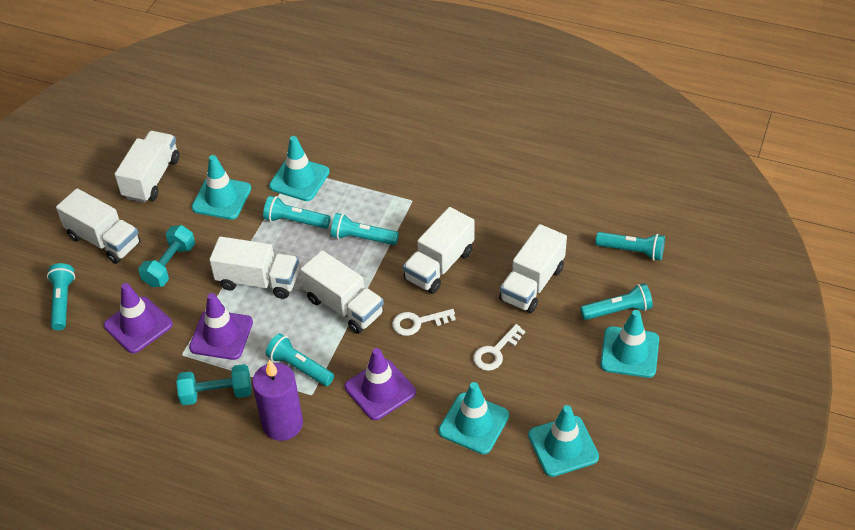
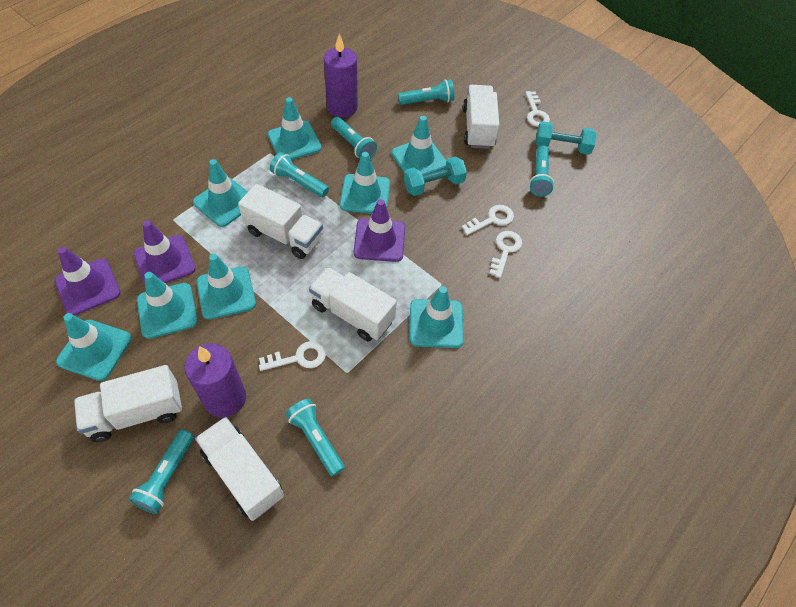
purple candle: [252,360,303,441] = 1 -> [184,344,246,418] [324,34,358,118] = 2
turquoise traffic cone: [192,155,251,220] [269,136,330,201] [438,382,509,454] [528,405,599,477] [600,310,659,378] = 5 -> [56,313,132,381] [137,272,198,339] [193,159,248,227] [196,253,256,320] [268,97,322,160] [340,152,390,214] [391,116,447,175] [410,286,464,348] = 8
white key: [392,309,456,336] [473,324,525,371] = 2 -> [259,341,326,371] [462,205,514,235] [489,231,522,278] [525,91,550,127] = 4
white truck: [56,188,141,264] [115,131,180,203] [209,236,299,299] [300,250,384,334] [403,207,474,294] [499,224,567,313] = 6 -> [74,365,182,442] [195,417,284,521] [238,184,323,259] [309,267,397,341] [463,85,499,149] = 5

